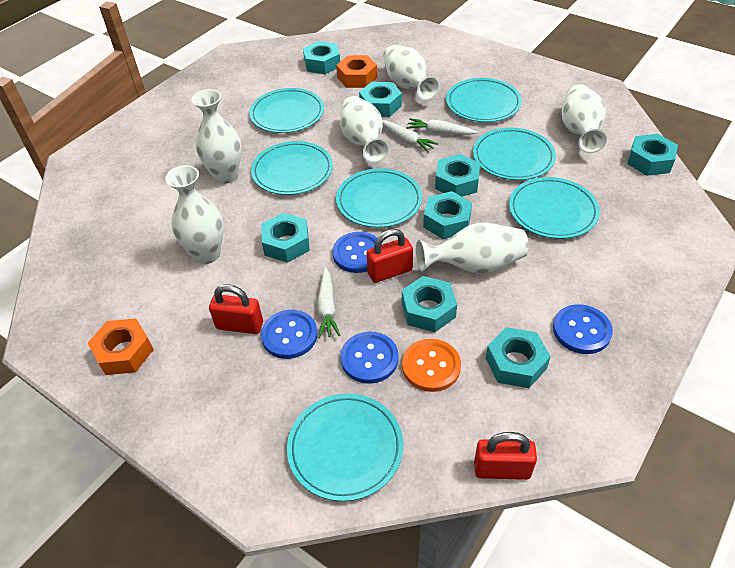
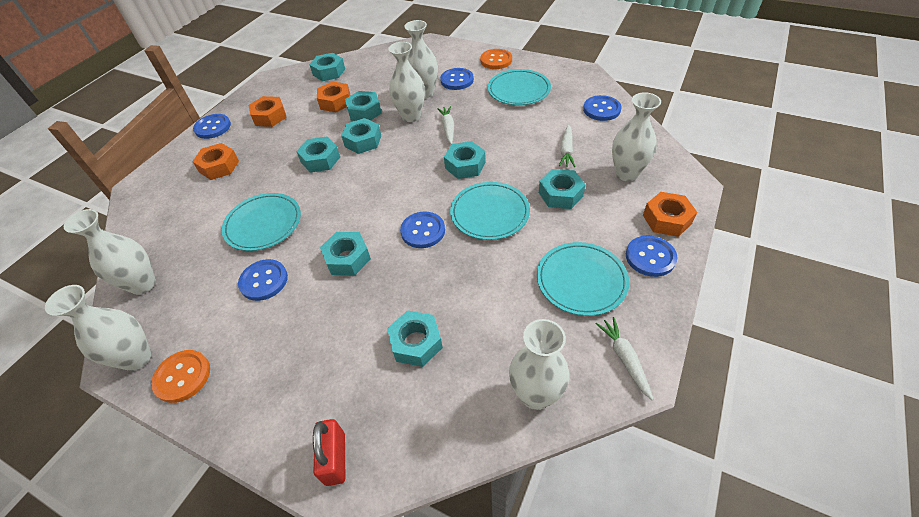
blue button: [261,310,317,359] [333,232,382,273] [340,331,399,384] [553,304,613,354] = 4 -> [193,114,231,139] [238,259,288,301] [400,211,445,248] [440,68,474,90] [583,95,622,121] [626,235,677,277] = 6
orange button: [402,339,461,392] = 1 -> [151,350,210,403] [480,49,512,69] = 2
orange nut: [88,318,154,375] [336,55,377,88] = 2 -> [192,143,239,180] [248,96,287,127] [317,81,351,112] [643,192,697,237] = 4
red padlock: [209,284,263,334] [366,229,413,283] [474,432,537,480] = 3 -> [313,419,345,486] = 1
turquoise plate: [249,88,324,133] [251,141,333,195] [287,394,403,501] [336,168,422,228] [446,78,522,122] [473,127,556,180] [509,177,600,239] = 7 -> [221,193,301,251] [450,182,530,240] [488,69,551,105] [537,242,629,316] = 4

